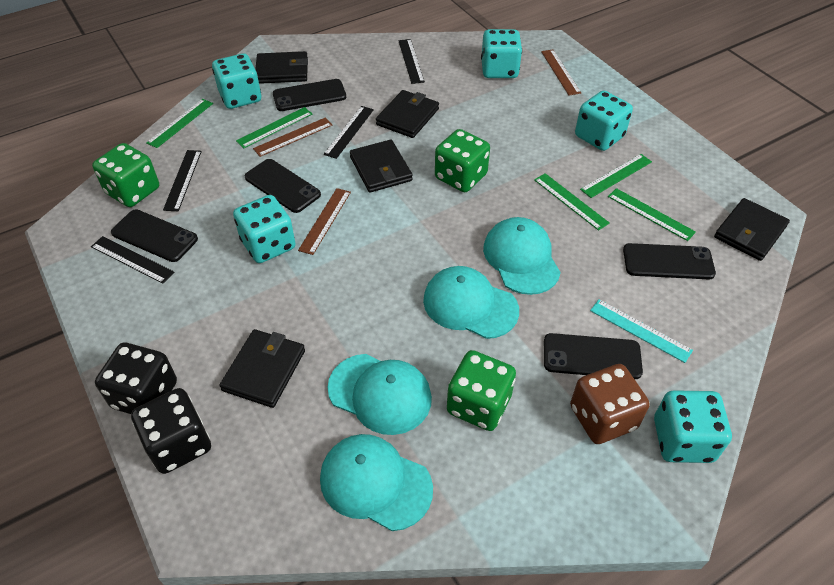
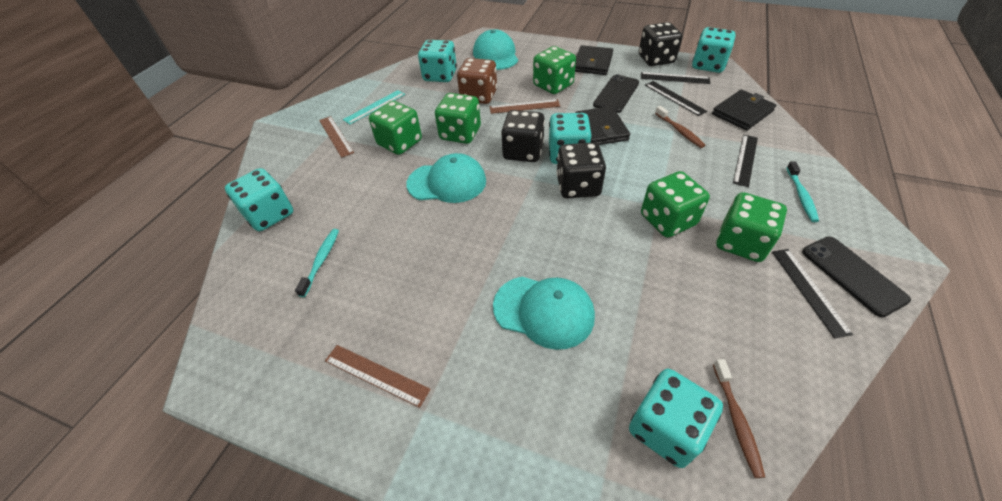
black dice: [95,343,177,414] [131,388,211,474] = 2 -> [501,110,545,162] [556,142,606,199] [639,22,682,66] = 3
black phone: [111,209,198,262] [245,159,321,213] [273,79,346,111] [544,333,643,379] [623,243,716,279] = 5 -> [593,74,639,113] [802,237,911,317] = 2
black wallet: [220,329,305,408] [255,51,308,84] [350,140,413,193] [376,90,439,138] [714,198,790,261] = 5 -> [575,45,613,75] [576,106,630,145] [712,90,776,130] = 3
brown toothbrush: none = 0 -> [655,106,705,148] [713,359,765,478] = 2
green dice: [92,143,159,207] [435,129,490,192] [447,350,516,431] = 3 -> [369,101,422,155] [435,93,481,144] [533,46,576,94] [641,171,710,238] [716,192,787,262] = 5
green ruler: [146,99,213,148] [236,107,312,148] [534,173,609,231] [580,154,652,198] [608,188,696,241] = 5 -> none = 0
turquoise cap: [320,434,433,531] [327,354,432,435] [423,266,519,339] [483,217,561,295] = 4 -> [406,153,486,203] [473,29,518,70] [493,277,595,350] = 3
turquoise toothbrush: none = 0 -> [295,229,339,297] [786,161,819,222] = 2

